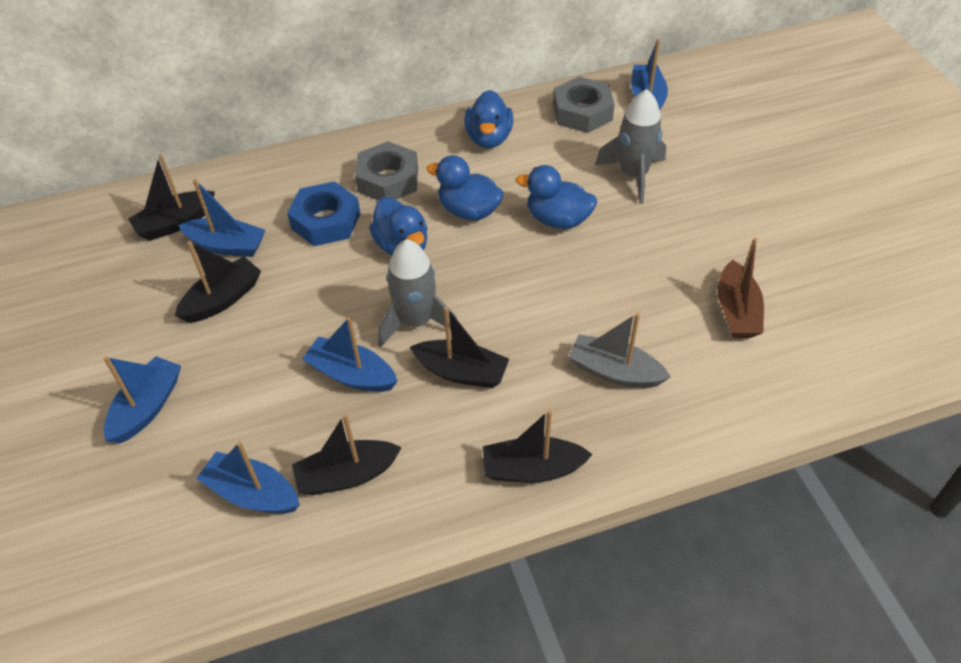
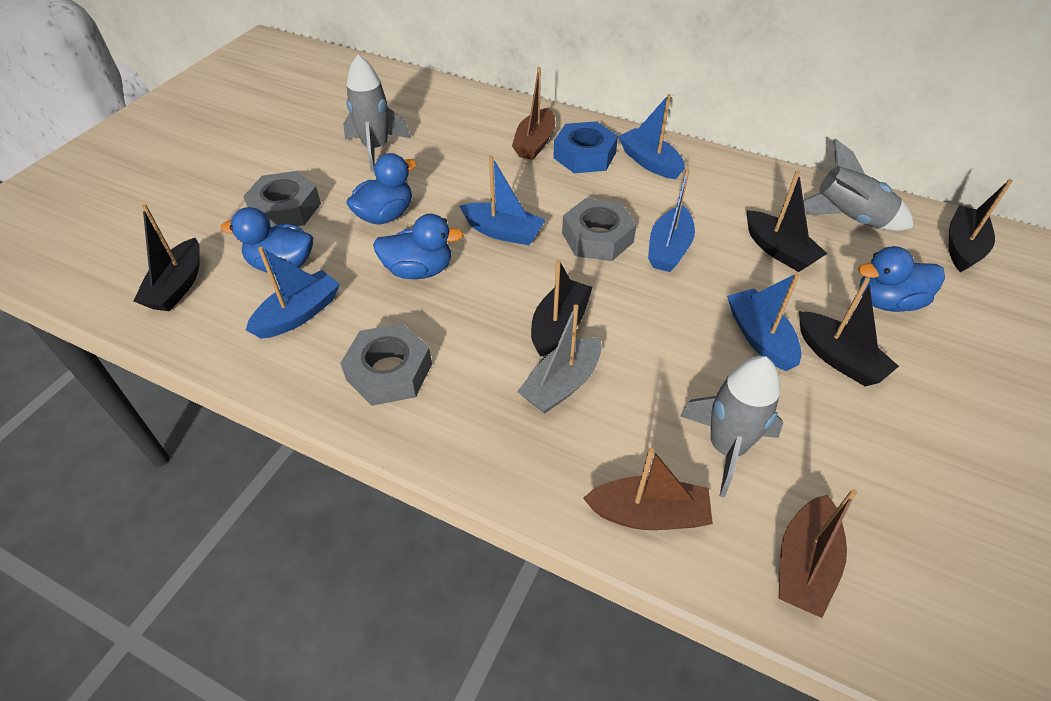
brown boat: [718,238,764,338] = 1 -> [512,67,555,160] [583,448,713,530] [778,489,858,618] = 3
grey nut: [355,141,418,201] [553,77,615,133] = 2 -> [243,171,321,227] [340,323,432,406] [562,198,637,261] = 3
grey rocket: [378,239,457,348] [595,89,666,204] = 2 -> [343,55,411,171] [680,356,783,498] [803,138,914,231] = 3

